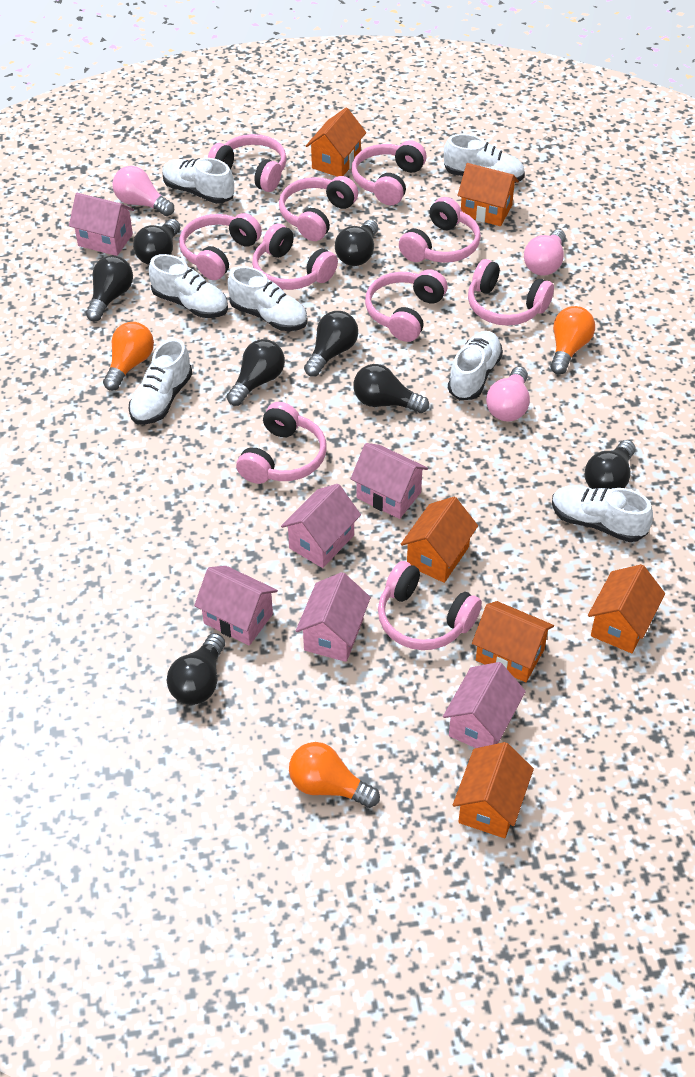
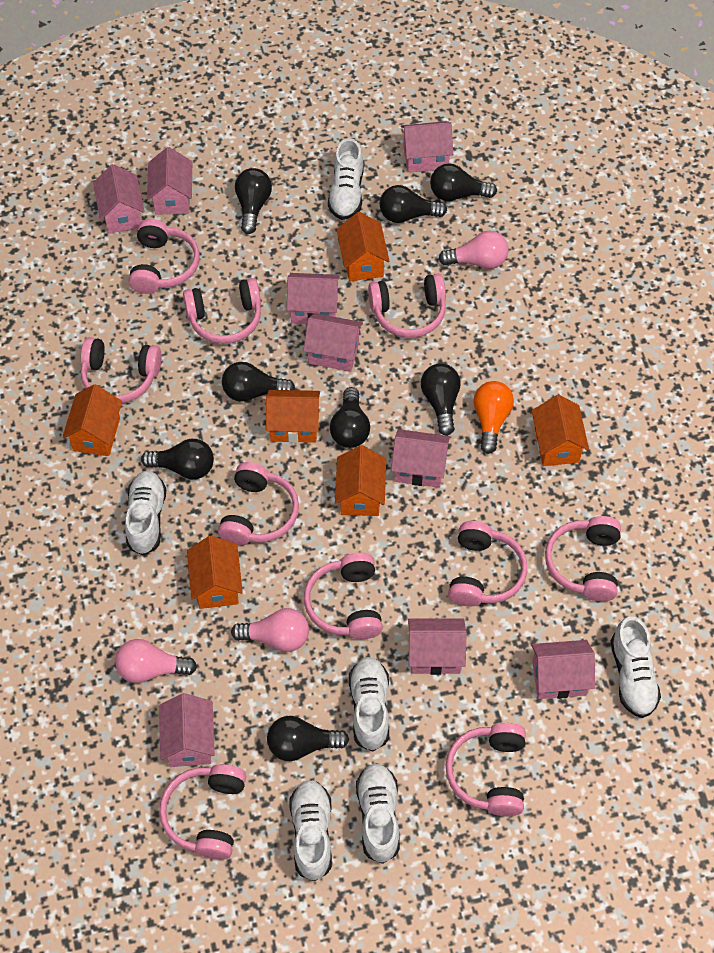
orange light bulb: [103,322,154,391] [289,742,380,808] [550,306,595,374] = 3 -> [473,381,514,454] = 1
pink house: [69,193,134,256] [194,566,278,645] [281,484,361,568] [296,572,371,662] [351,443,428,519] [443,662,526,748] = 6 -> [93,164,144,234] [147,147,192,215] [159,693,215,767] [287,273,339,324] [303,313,363,372] [391,429,450,488] [401,121,453,173] [408,618,467,675] [531,640,595,699] = 9
white shoe: [129,338,192,425] [149,254,228,318] [162,158,234,204] [227,266,307,331] [444,134,525,183] [448,331,503,400] [552,485,653,542] = 7 -> [125,470,166,555] [290,780,332,882] [328,138,364,220] [349,657,389,752] [356,763,400,864] [611,616,661,718] = 6

